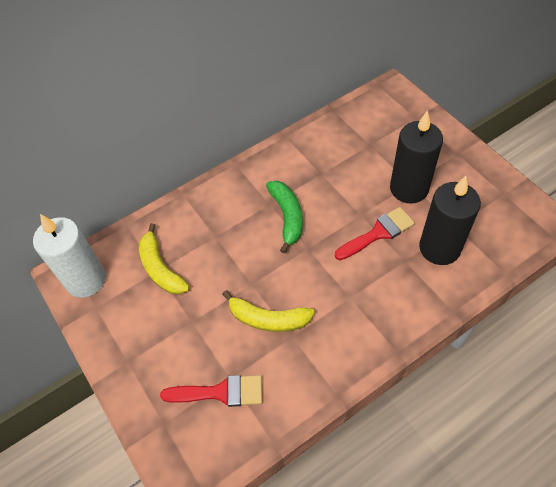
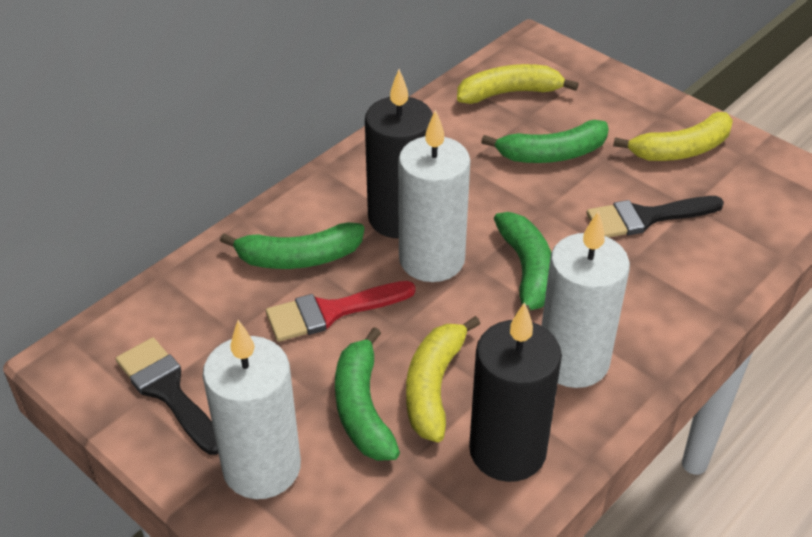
black brush: none = 0 -> [116,337,218,455] [587,196,724,238] = 2
green banana: [266,181,302,253] = 1 -> [220,222,364,269] [335,327,400,461] [481,120,609,163] [494,212,551,317] = 4
red brush: [160,375,262,407] [335,207,415,260] = 2 -> [266,281,416,342] = 1
white candle: [33,214,106,298] = 1 -> [202,320,301,499] [398,109,470,282] [542,211,630,388] = 3
yellow banana: [139,223,190,294] [222,290,315,332] = 2 -> [406,316,480,442] [457,64,579,104] [613,112,733,161] = 3

